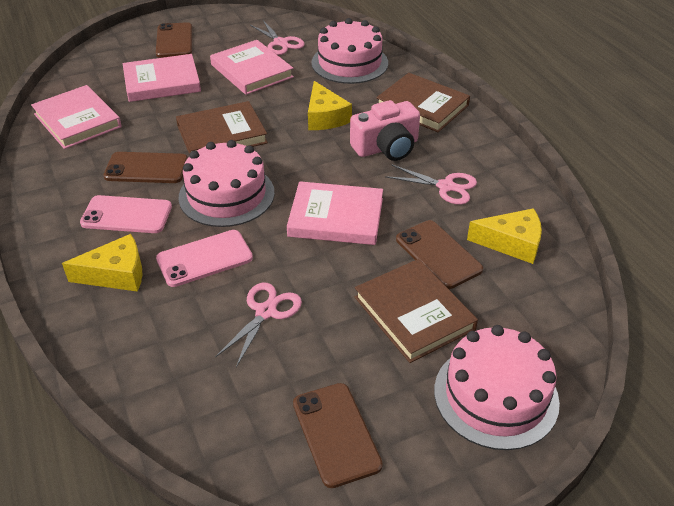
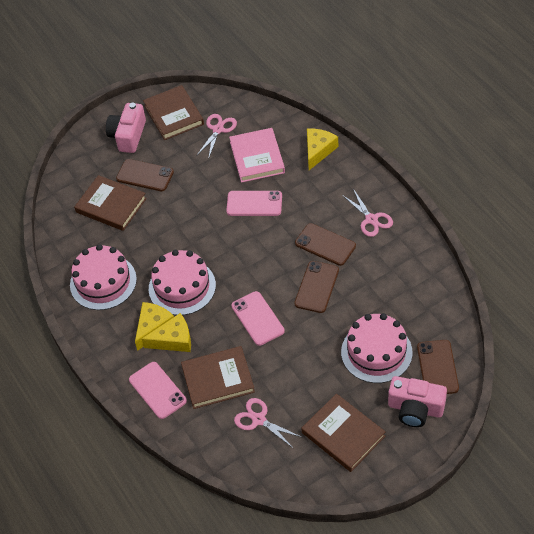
brown book: [176,101,268,154] [355,259,478,363] [376,73,470,132] = 3 -> [74,175,147,231] [143,85,204,140] [181,346,255,409] [301,394,386,472] = 4
pink book: [31,85,122,149] [123,54,201,102] [210,40,294,95] [287,181,383,245] = 4 -> [229,128,285,183] = 1
pink camera: [350,100,420,161] = 1 -> [106,103,146,153] [388,376,447,427] = 2
pink phone: [80,195,172,233] [156,230,253,287] = 2 -> [129,362,187,419] [226,191,282,216] [231,291,285,346] = 3

